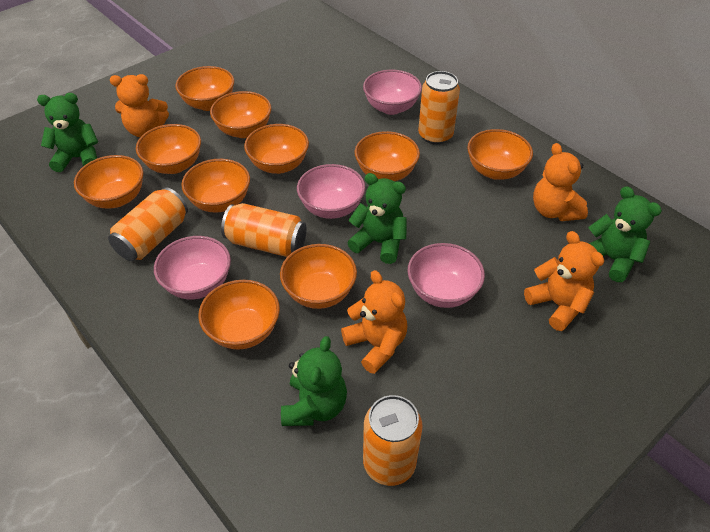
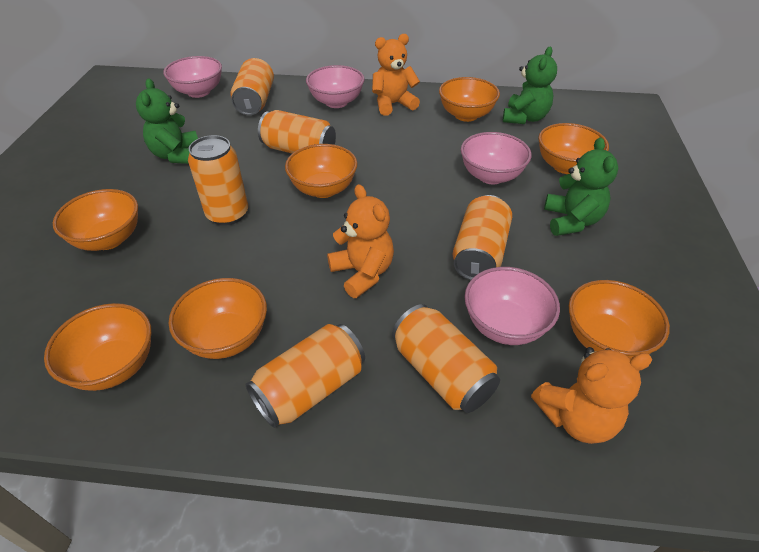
green teddy bear: [37,93,98,172] [281,336,347,426] [347,173,407,264] [588,186,662,282] = 4 -> [136,78,198,164] [503,47,557,124] [544,137,618,236] = 3
orange bowl: [74,155,143,209] [136,124,201,174] [175,66,234,111] [181,159,250,213] [198,280,280,350] [210,91,271,138] [244,124,309,174] [280,244,357,309] [355,131,420,181] [467,129,533,180] = 10 -> [44,303,151,391] [53,189,138,251] [169,278,267,359] [285,144,357,198] [439,77,500,122] [538,123,609,174] [569,280,670,359] = 7
orange can: [108,187,188,261] [221,203,307,257] [363,395,423,486] [418,71,460,145] = 4 -> [188,135,248,226] [231,58,274,115] [246,324,365,428] [258,110,336,153] [392,304,500,413] [453,195,512,280] = 6
orange teddy bear: [110,74,169,137] [341,270,407,374] [524,231,604,331] [533,143,588,221] = 4 -> [327,184,394,298] [372,34,420,116] [531,347,652,444] = 3

